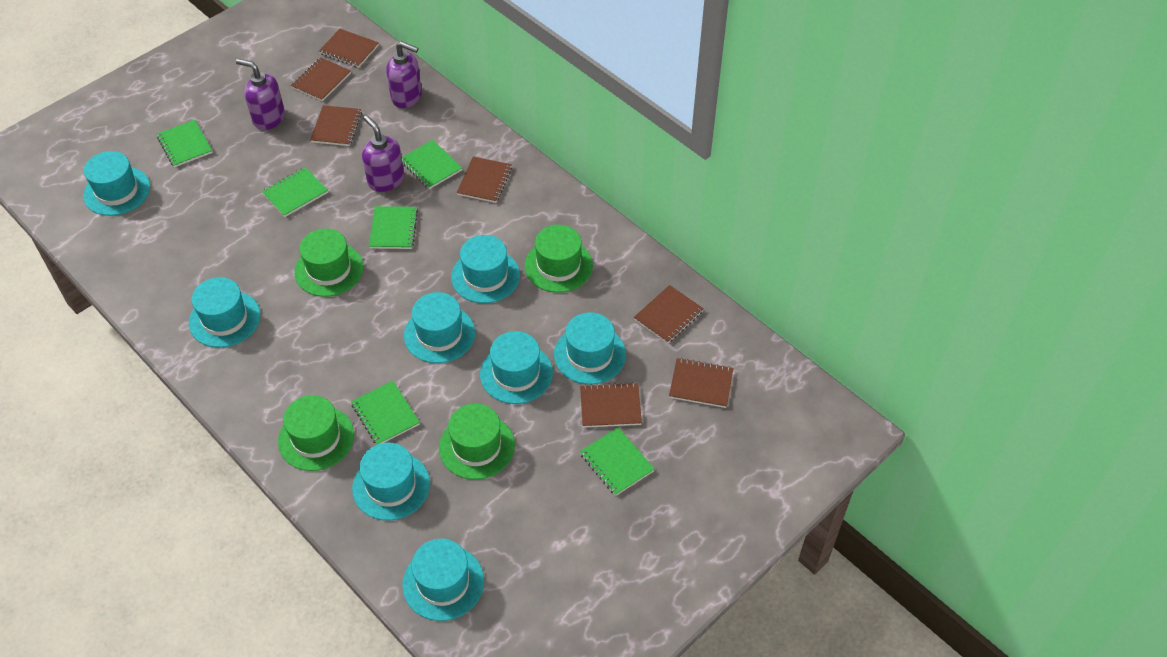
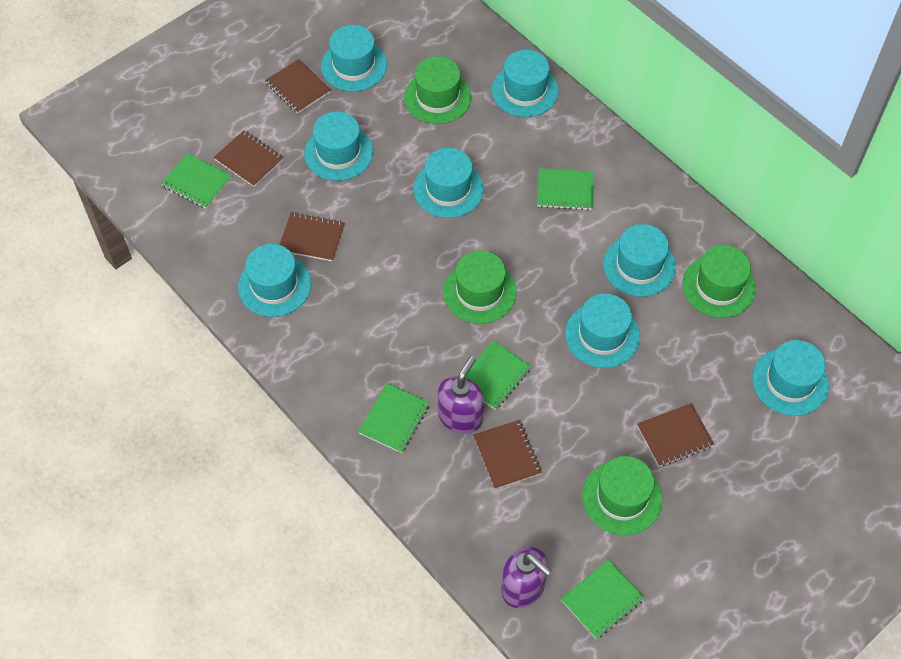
brown notebook: [291,57,351,101] [310,105,362,146] [319,29,379,68] [457,157,512,203] [580,382,642,428] [634,285,704,344] [669,358,734,408] = 7 -> [214,130,284,187] [265,59,331,113] [280,212,345,262] [473,420,542,489] [637,403,714,467] = 5
green notebook: [157,120,213,167] [262,167,328,217] [351,381,420,445] [369,206,418,249] [402,140,462,189] [580,427,655,496] = 6 -> [161,153,232,209] [358,383,430,453] [465,341,532,410] [537,168,594,210] [561,559,645,639] = 5
purple soap dispenser: [236,59,285,130] [362,115,404,192] [386,41,422,108] = 3 -> [438,356,484,434] [501,547,552,608] = 2

